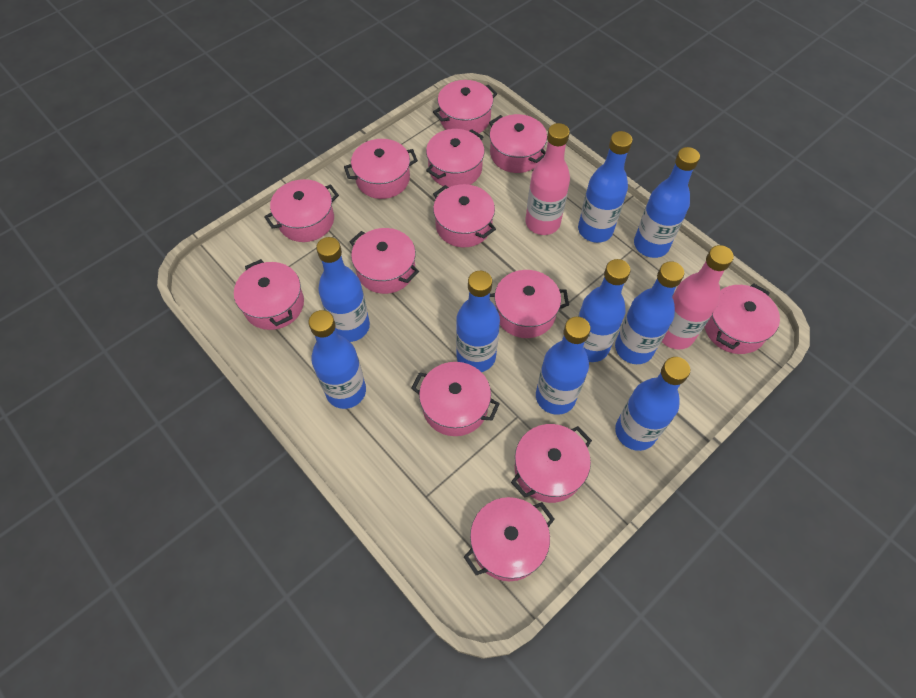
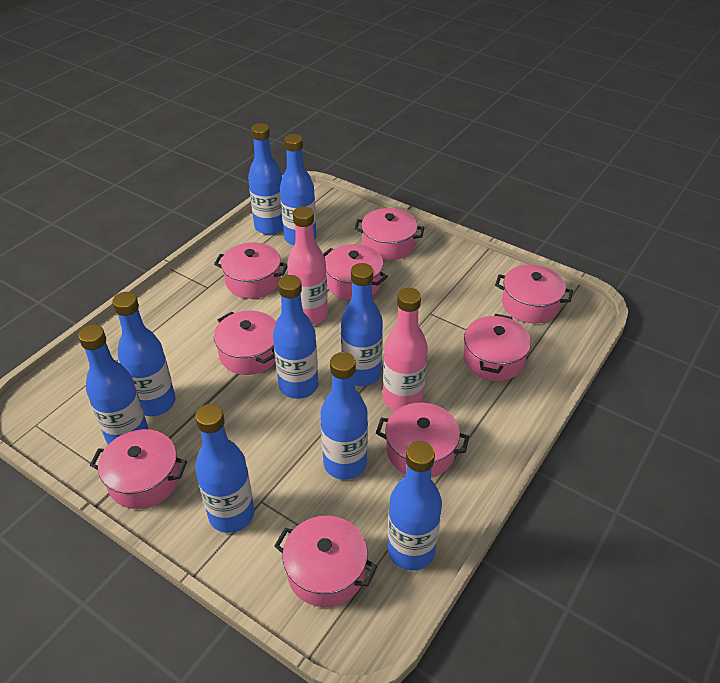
pink pot: [234,259,304,330] [264,179,339,242] [344,139,418,199] [350,228,419,294] [411,362,500,436] [426,129,485,187] [433,80,497,133] [433,184,496,247] [464,497,555,581] [489,114,547,173] [490,270,569,338] [511,424,592,503] [705,283,780,354] = 13 -> [90,429,187,509] [214,242,287,299] [214,311,276,375] [274,516,378,607] [323,244,388,300] [354,208,424,260] [376,403,469,478] [463,314,531,381] [495,265,573,323] = 9

